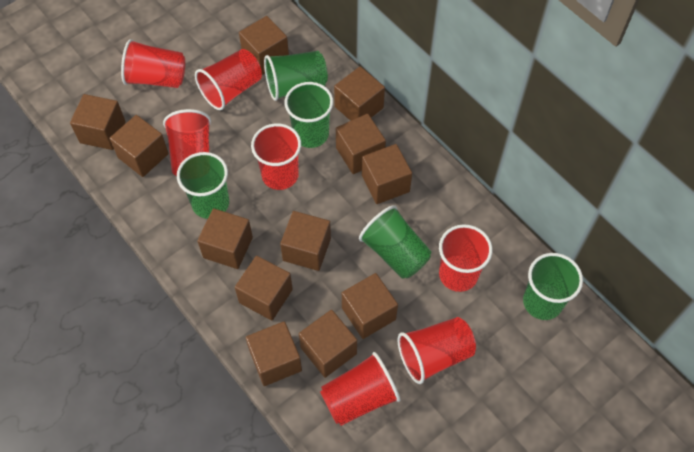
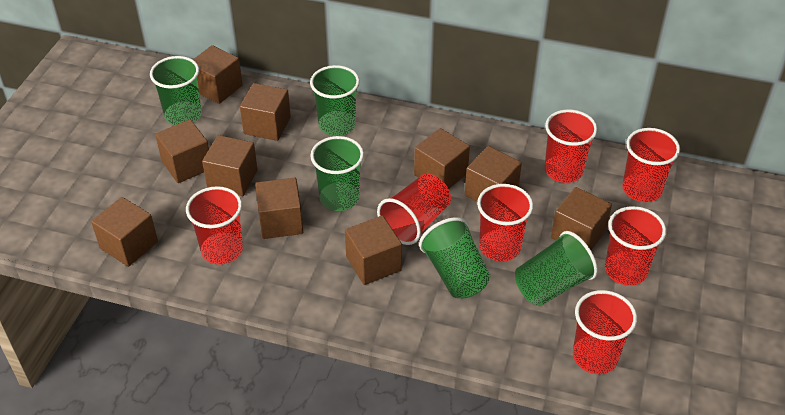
brown cube: [70,94,126,150] [109,115,169,177] [197,208,253,269] [235,256,293,321] [239,16,289,75] [246,321,302,386] [280,211,331,271] [299,310,357,378] [334,66,385,121] [336,114,386,174] [342,273,398,339] [362,144,412,204] = 12 -> [91,197,158,267] [155,120,209,183] [193,45,243,104] [202,135,258,196] [240,83,291,141] [255,178,303,239] [345,216,402,285] [414,128,470,189] [465,146,522,202] [551,187,612,250] = 10

